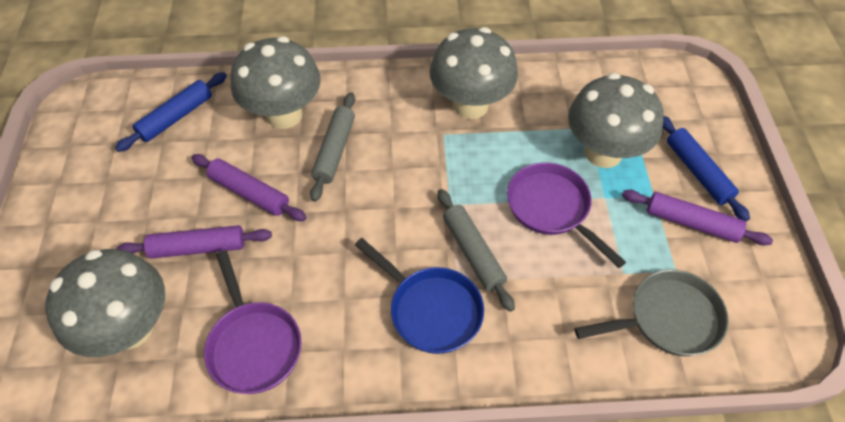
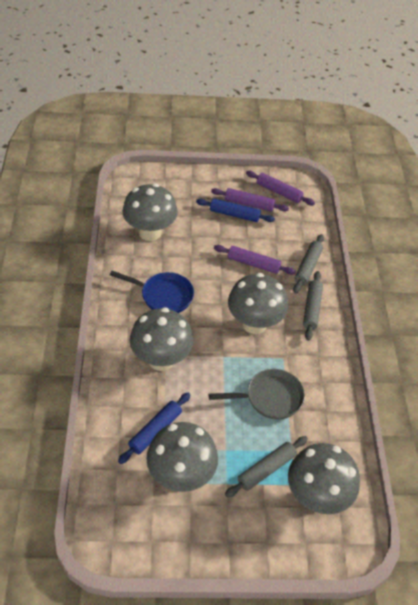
grey mushroom: [45,249,165,357] [230,36,321,129] [430,27,518,119] [568,73,664,168] = 4 -> [122,183,178,241] [130,307,194,371] [146,422,218,492] [228,273,288,334] [288,443,360,514] = 5
grey rolling pin: [310,92,355,202] [438,189,515,312] = 2 -> [225,436,308,497] [293,234,324,293] [303,271,323,341] = 3
purple pan: [204,250,302,394] [507,162,626,268] = 2 -> none = 0

